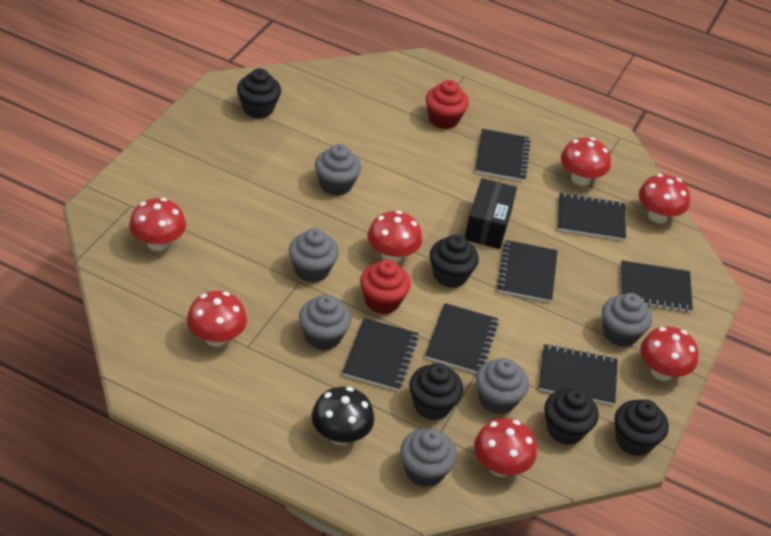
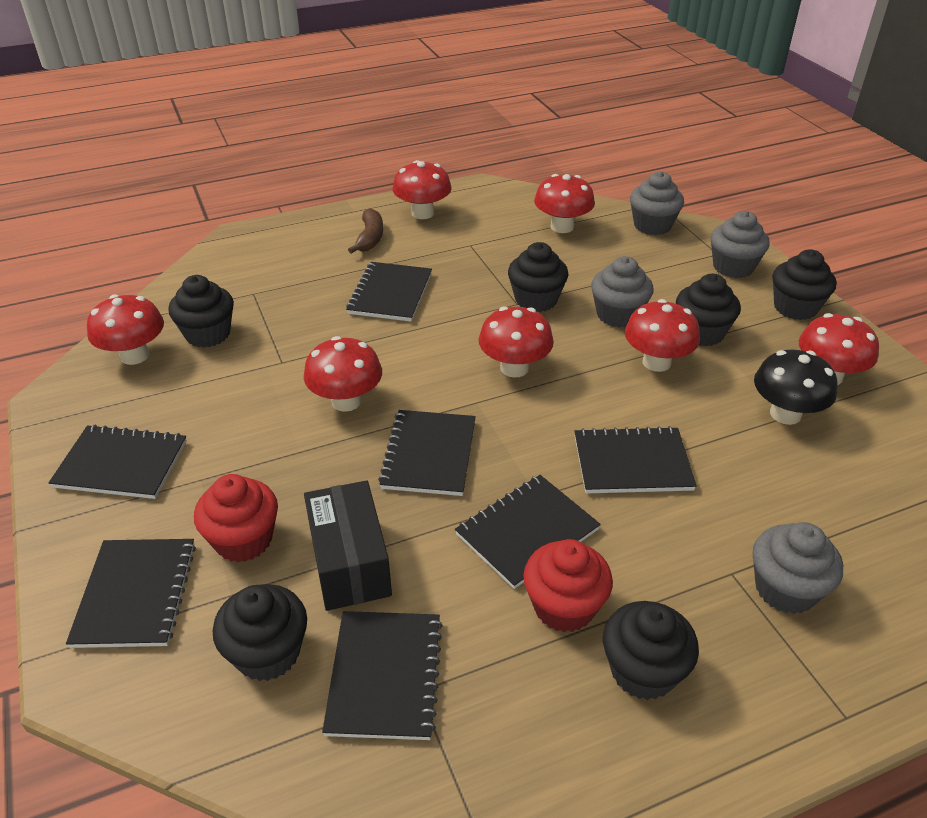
black cupcake: [237,68,281,119] [409,363,463,420] [430,234,479,288] [544,388,599,445] [615,399,669,456] = 5 -> [168,275,234,348] [213,584,307,681] [508,242,568,312] [603,601,699,700] [676,274,741,346] [773,249,836,320] = 6
brown banana: none = 0 -> [348,208,383,254] = 1
grey cupcake: [289,228,339,283] [299,295,351,350] [315,144,361,196] [400,428,457,487] [476,358,529,415] [602,293,652,347] = 6 -> [591,256,653,328] [630,171,684,235] [711,211,770,278] [753,522,843,614] = 4

